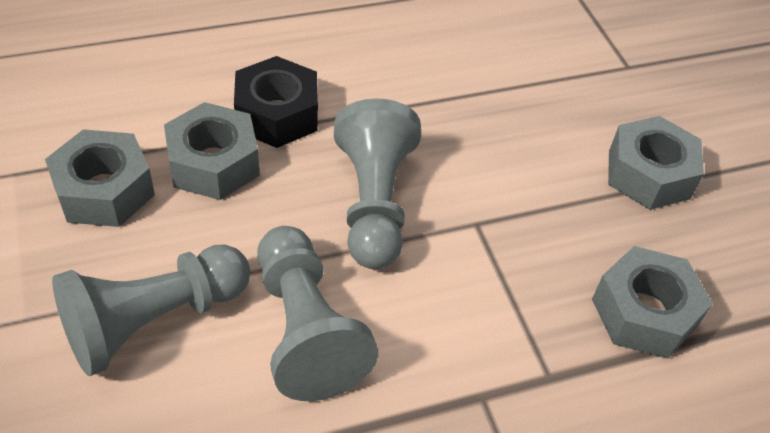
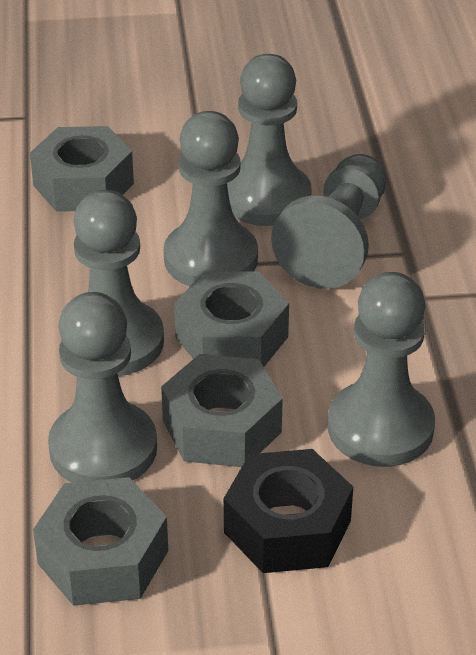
grey pawn: [52,244,250,376] [257,226,378,401] [334,98,421,269] = 3 -> [48,292,157,483] [73,190,164,376] [164,111,258,286] [227,54,312,226] [271,154,386,289] [328,272,435,467] = 6

